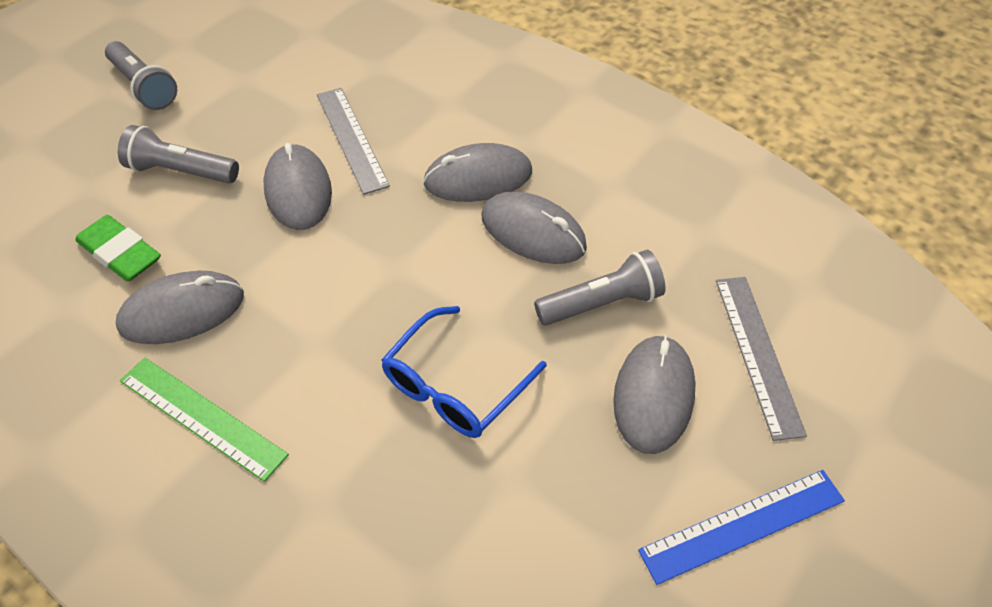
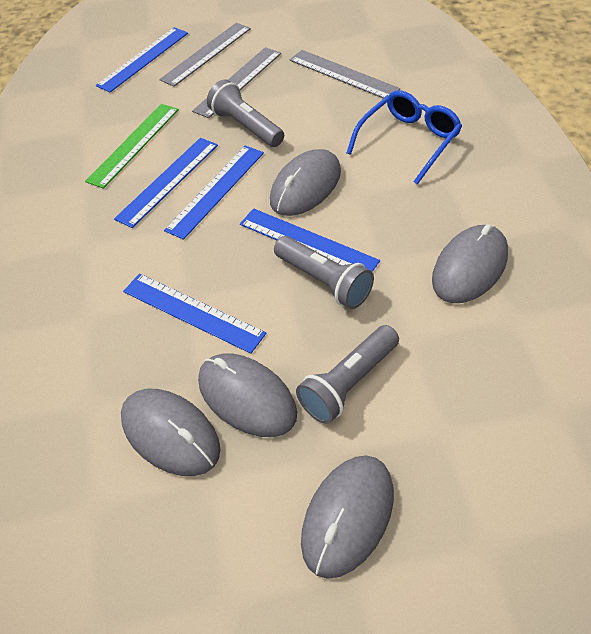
blue ruler: [638,470,845,585] = 1 -> [96,27,188,93] [114,138,218,228] [123,274,266,354] [164,146,264,240] [240,208,380,272] = 5
green eraser: [75,215,161,281] = 1 -> none = 0
grey ruler: [317,88,390,195] [716,277,807,441] = 2 -> [159,23,251,87] [192,47,281,118] [290,50,400,99] = 3

